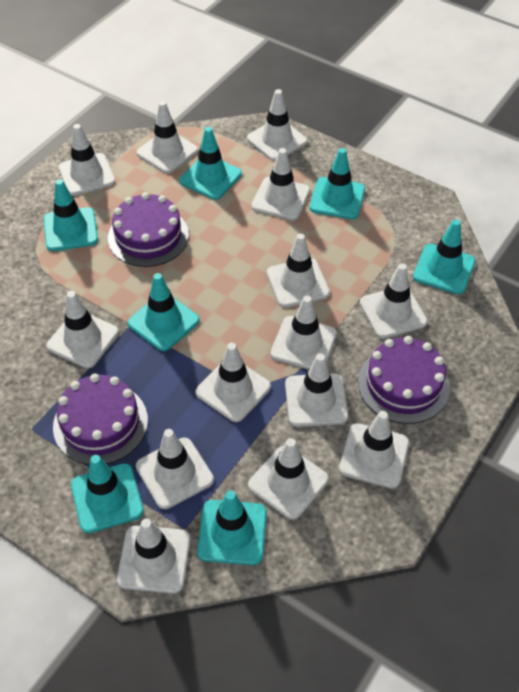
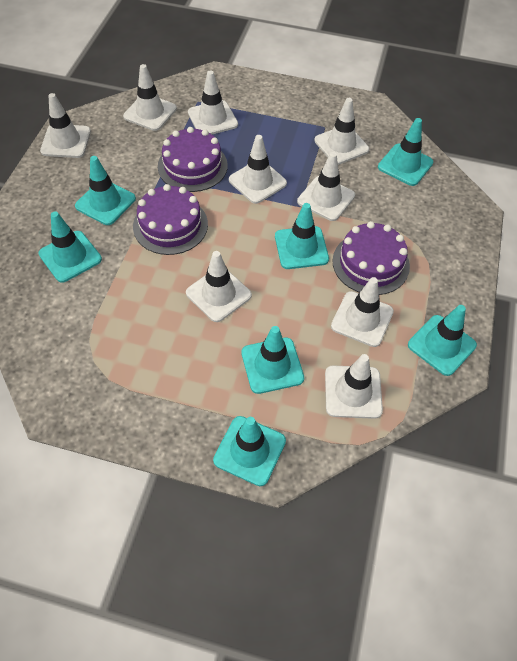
white traffic cone: [46,291,119,368] [59,124,115,196] [117,519,191,594] [136,429,214,509] [137,101,198,173] [196,343,271,422] [247,89,307,161] [248,438,329,520] [251,148,310,220] [267,233,330,308] [270,295,337,370] [285,353,348,427] [339,411,409,488] [360,263,428,339] = 14 -> [40,93,91,158] [123,64,177,131] [186,251,252,322] [188,70,238,134] [229,135,287,204] [297,152,355,221] [314,98,369,165] [325,354,383,419] [331,277,394,347] = 9

